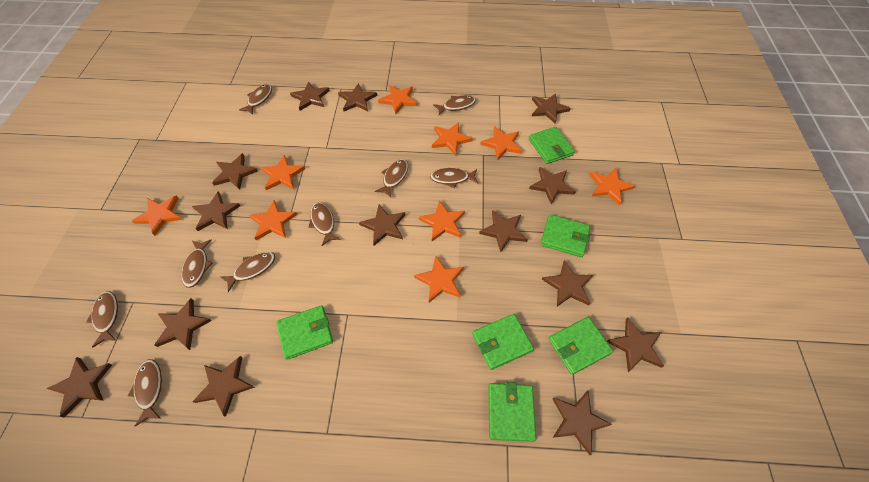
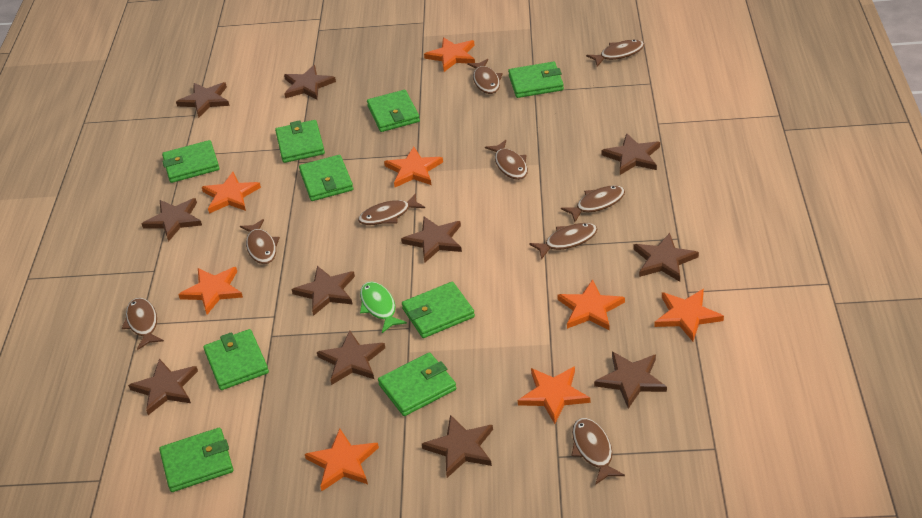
brown star: [46,357,112,417] [154,298,212,350] [192,192,241,231] [192,356,255,417] [212,153,258,190] [290,81,330,111] [338,83,377,111] [359,205,405,246] [479,210,528,252] [529,167,576,204] [532,93,571,123] [542,260,593,306] [552,391,612,455] [607,318,664,372] = 14 -> [128,359,198,415] [142,198,202,242] [176,82,230,118] [284,65,336,100] [291,266,355,316] [317,330,385,385] [401,217,462,262] [422,415,493,478] [594,352,667,409] [601,133,660,175] [634,233,699,282] = 11
green fish: none = 0 -> [360,281,407,333] = 1
green wallet: [276,305,333,360] [472,314,534,370] [488,382,536,442] [529,127,575,164] [541,214,590,257] [548,317,613,375] = 6 -> [159,428,233,492] [162,140,219,183] [203,329,269,390] [275,120,325,163] [299,155,353,201] [367,90,420,132] [378,352,456,416] [402,282,475,338] [508,62,564,98] = 9
orange star: [132,196,183,236] [249,200,297,240] [260,155,305,190] [378,85,417,114] [414,256,464,302] [419,200,465,241] [432,122,473,156] [480,126,522,160] [589,168,635,206] = 9 -> [178,267,243,314] [202,172,261,214] [305,429,379,491] [384,147,443,187] [424,37,475,72] [518,366,590,424] [557,279,625,331] [654,289,724,341] = 8

